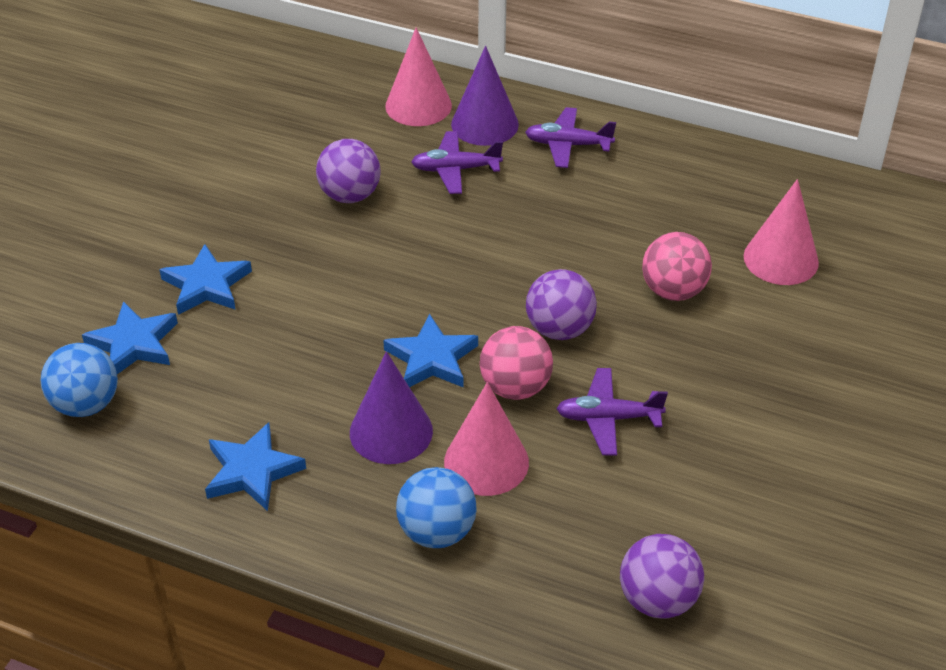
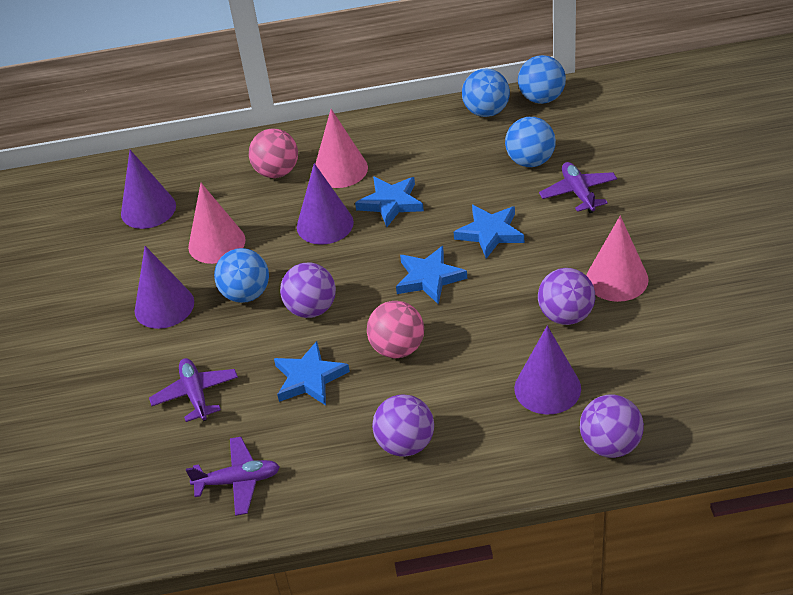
blue ball: [40,343,118,417] [396,467,477,548] = 2 -> [214,248,269,303] [462,68,510,117] [505,117,556,167] [518,55,566,104] = 4
purple ball: [316,139,380,203] [526,269,597,340] [620,534,704,618] = 3 -> [280,262,336,318] [372,394,434,457] [538,268,595,325] [580,394,644,458] = 4
purple cone: [350,352,433,464] [451,46,519,146] = 2 -> [121,150,176,229] [135,246,194,329] [297,163,354,245] [514,326,581,415] = 4

